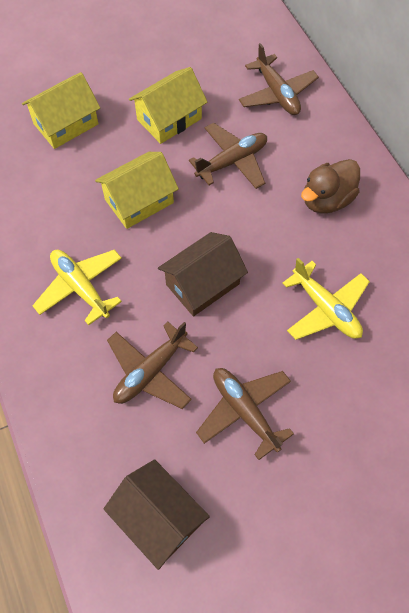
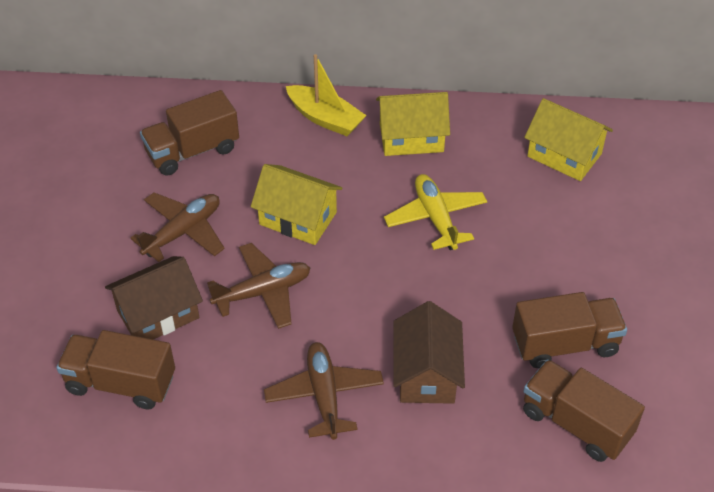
brown duck: [301,159,360,214] = 1 -> none = 0
brown plane: [107,322,198,409] [189,123,267,189] [196,368,294,460] [239,43,319,115] = 4 -> [131,193,225,262] [207,243,310,329] [264,342,384,440] = 3
brown truck: none = 0 -> [57,330,175,410] [140,90,239,176] [512,292,627,368] [523,359,645,462] = 4
yellow boat: none = 0 -> [286,54,367,136] = 1
yellow plane: [32,249,122,325] [282,258,370,340] = 2 -> [384,174,487,250] = 1

